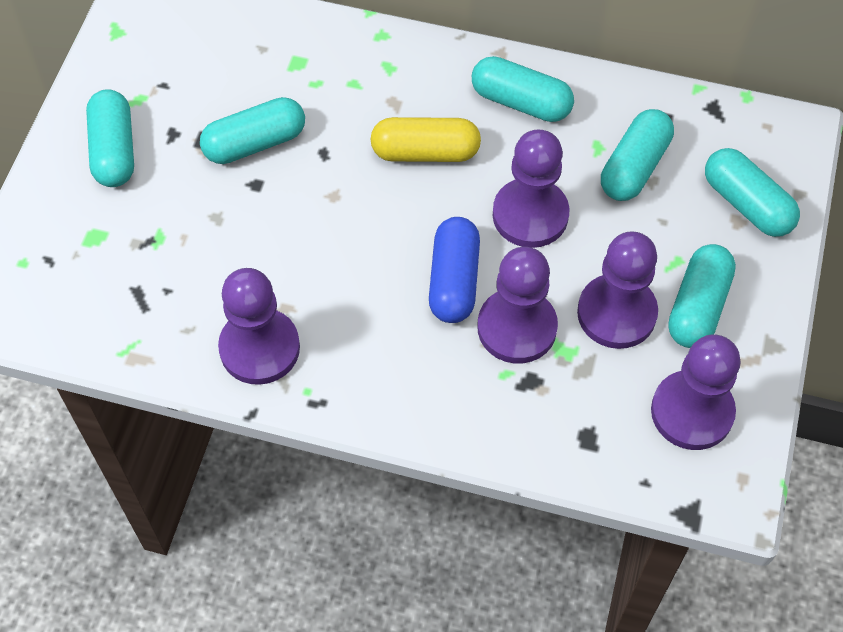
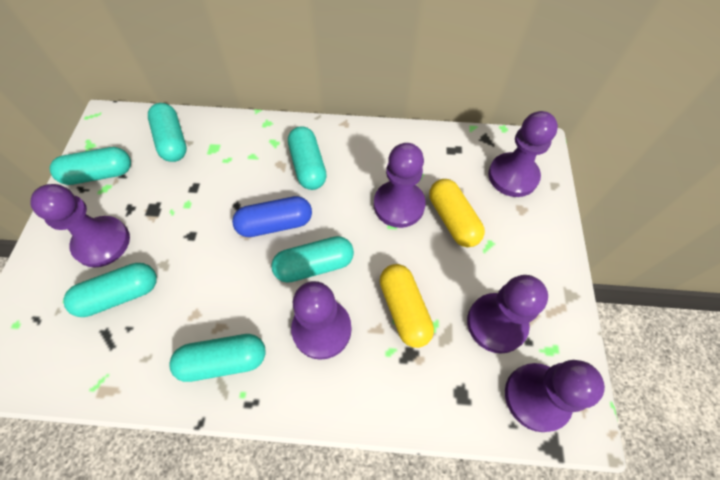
purple pawn: [218,268,300,385] [477,247,558,363] [492,130,570,248] [577,231,658,349] [651,335,741,450] = 5 -> [30,184,130,267] [291,281,352,360] [374,143,426,228] [467,275,548,354] [488,111,558,197] [505,360,605,432] = 6
yellow capsule: [370,117,481,162] = 1 -> [380,264,434,348] [429,179,485,247] = 2

